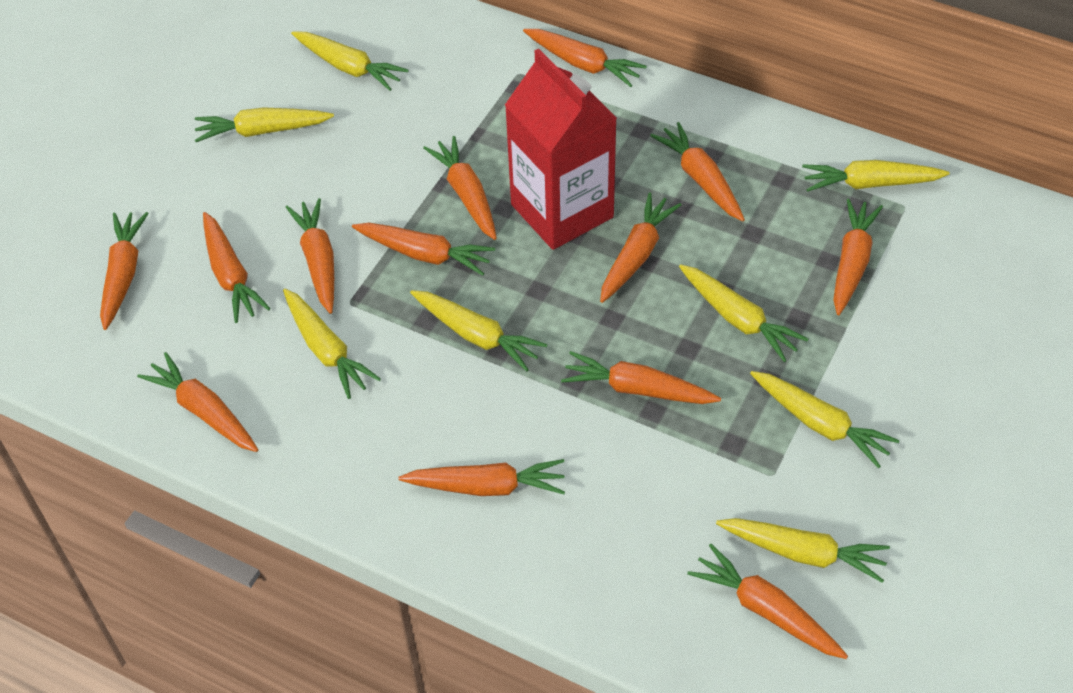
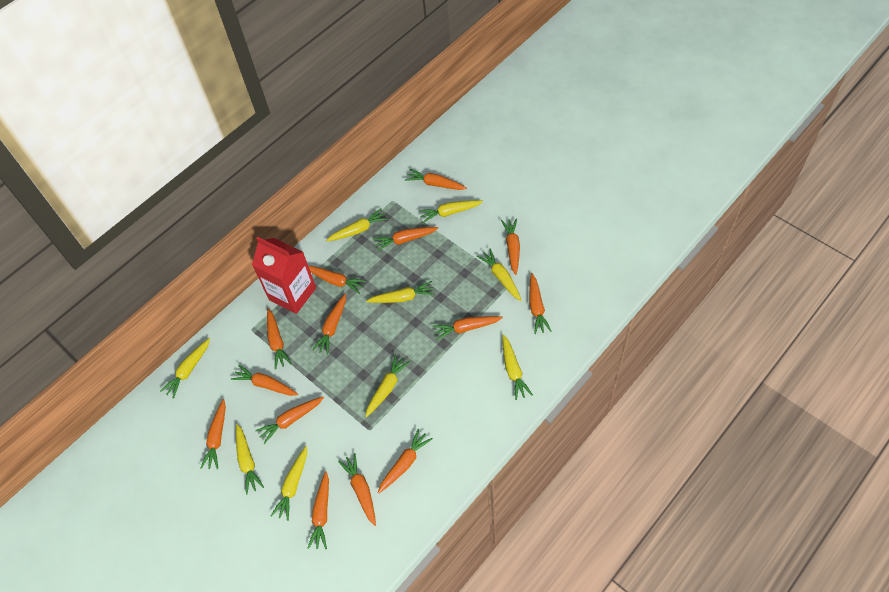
orange carrot: [100,212,149,330] [137,352,258,452] [203,212,271,323] [286,198,334,314] [352,223,495,276] [398,459,565,496] [423,136,497,240] [523,29,647,87] [561,351,721,404] [600,193,681,303] [650,122,745,221] [687,544,848,659] [833,199,883,315] = 13 -> [200,399,226,469] [231,365,298,396] [255,397,324,444] [267,309,292,370] [307,471,329,549] [308,266,367,294] [312,294,346,355] [338,453,376,526] [373,227,438,252] [378,429,433,494] [405,169,467,190] [432,316,503,341] [501,218,520,275] [529,273,552,334] = 14
yellow carrot: [195,107,334,142] [283,289,381,399] [291,32,409,91] [410,290,547,372] [679,264,808,362] [716,518,890,583] [750,371,899,468] [802,160,950,192] = 8 -> [160,338,210,399] [236,424,264,495] [271,446,307,521] [326,208,388,241] [365,354,411,417] [366,281,435,303] [419,200,483,223] [477,249,521,301] [502,335,533,400] = 9

